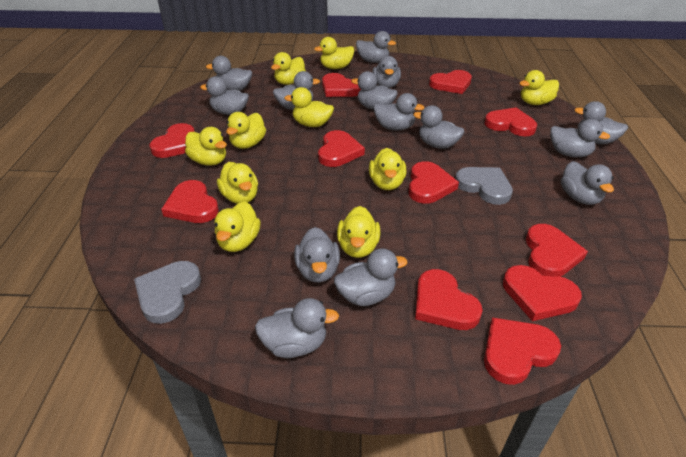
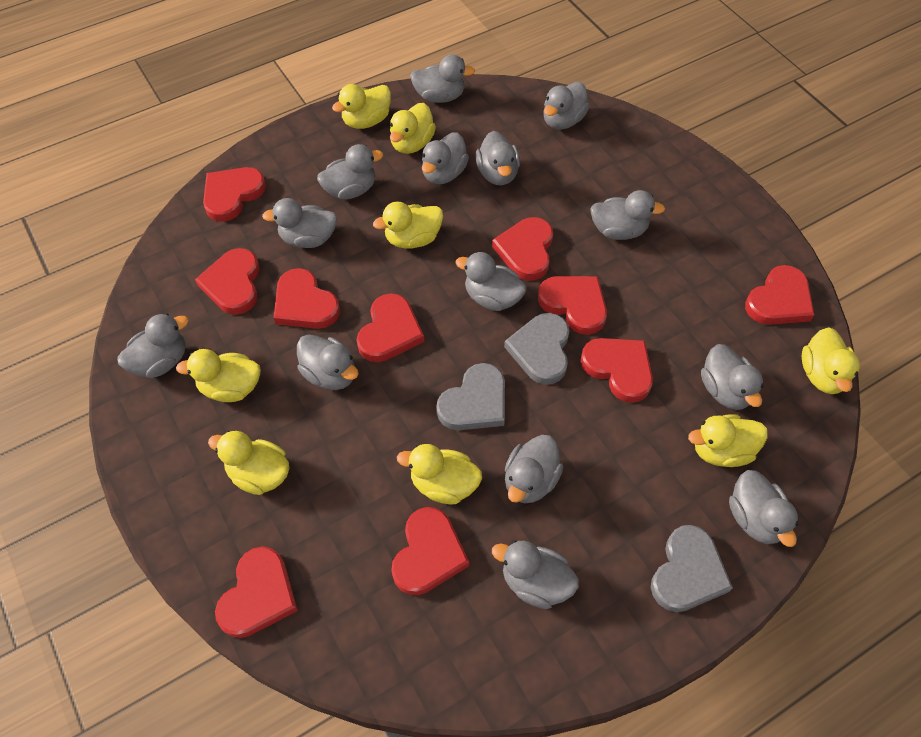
grey heart: [134,261,201,324] [455,167,513,205] = 2 -> [436,363,505,430] [504,313,569,385] [651,525,733,612] = 3
red heart: [149,123,195,158] [161,180,219,223] [318,130,365,167] [322,73,361,97] [408,161,459,204] [415,269,483,330] [429,70,472,94] [484,317,561,385] [485,107,537,136] [503,265,582,321] [526,224,588,277] = 11 -> [195,248,260,315] [203,167,266,222] [215,546,298,638] [274,268,340,329] [357,293,424,362] [391,507,469,595] [492,217,553,281] [538,276,607,335] [580,338,653,403] [745,265,814,325] = 10
yellow duck: [185,127,227,166] [215,201,261,252] [217,162,258,204] [226,112,266,149] [271,52,306,85] [284,87,334,127] [314,37,354,69] [337,206,380,258] [369,148,406,190] [519,70,559,105] = 10 -> [176,349,261,402] [208,431,290,495] [332,84,391,129] [373,201,443,249] [390,103,436,154] [397,444,482,504] [688,414,768,467] [802,327,860,394] = 8

